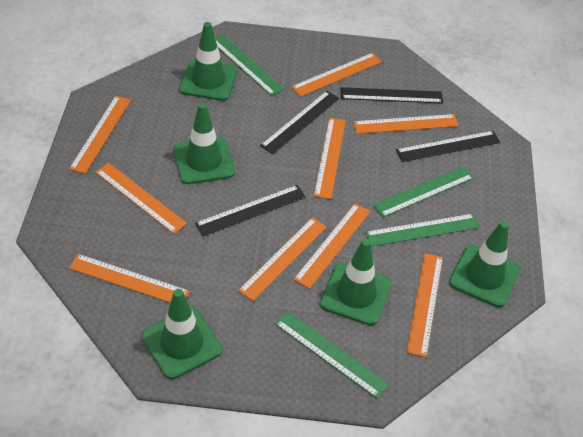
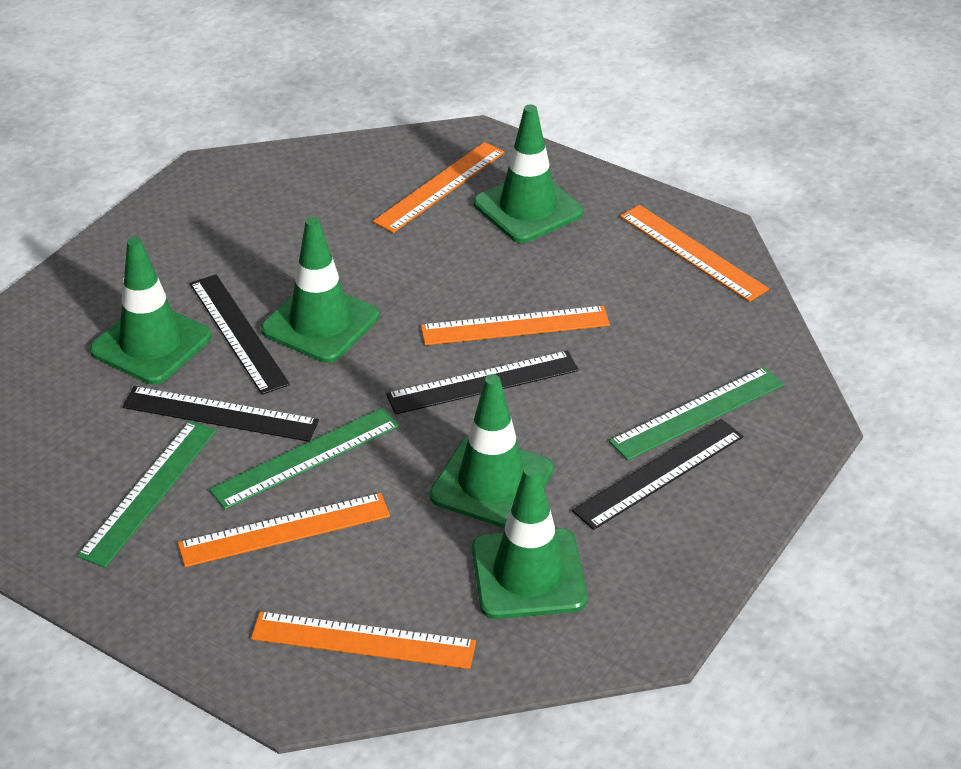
green ruler: [215,35,284,96] [275,311,389,398] [365,214,480,247] [373,166,474,217] = 4 -> [77,421,217,568] [209,408,399,509] [609,367,784,460] = 3
orange ruler: [69,96,131,174] [69,254,190,303] [95,163,187,234] [238,217,327,301] [291,53,382,97] [293,203,371,289] [314,118,346,199] [353,114,459,134] [407,253,443,357] = 9 -> [178,493,390,567] [251,611,476,669] [373,142,505,233] [421,306,610,345] [620,205,769,302] = 5

